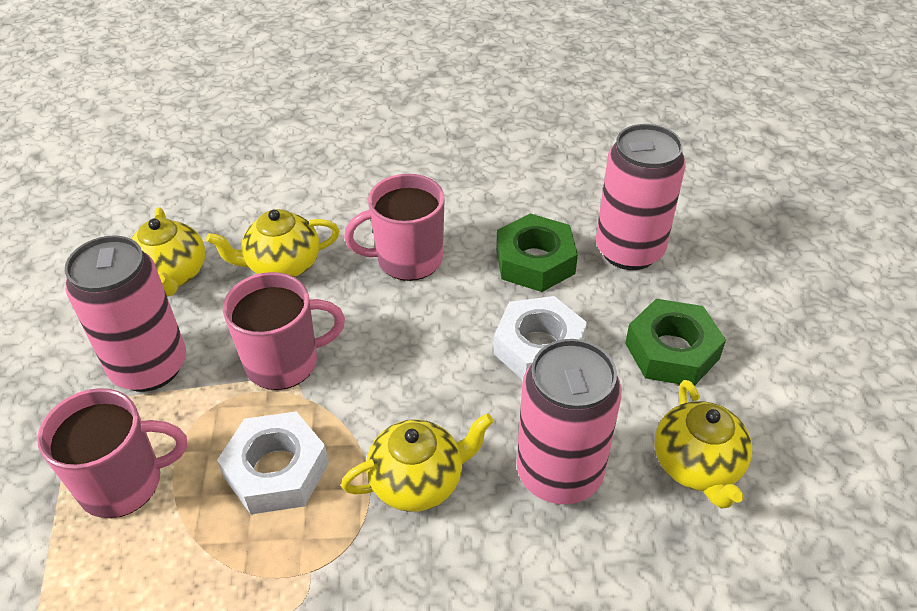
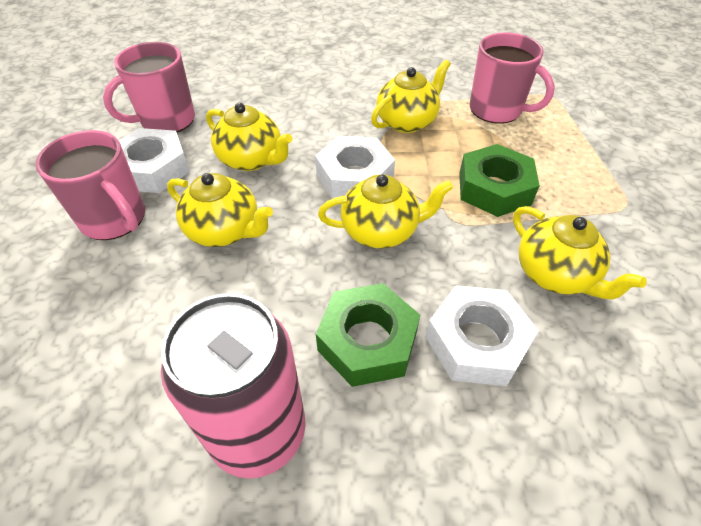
pink can: [65,236,186,392] [517,339,622,504] [596,124,686,270] = 3 -> [161,293,306,478] = 1
white nut: [217,412,329,514] [494,296,587,380] = 2 -> [119,128,190,193] [315,136,395,199] [426,285,539,386] = 3
yellow teapot: [131,207,205,297] [206,209,339,277] [341,413,494,512] [654,380,752,509] = 4 -> [167,173,273,247] [206,103,293,171] [318,174,453,249] [371,60,451,133] [513,206,647,300] = 5

